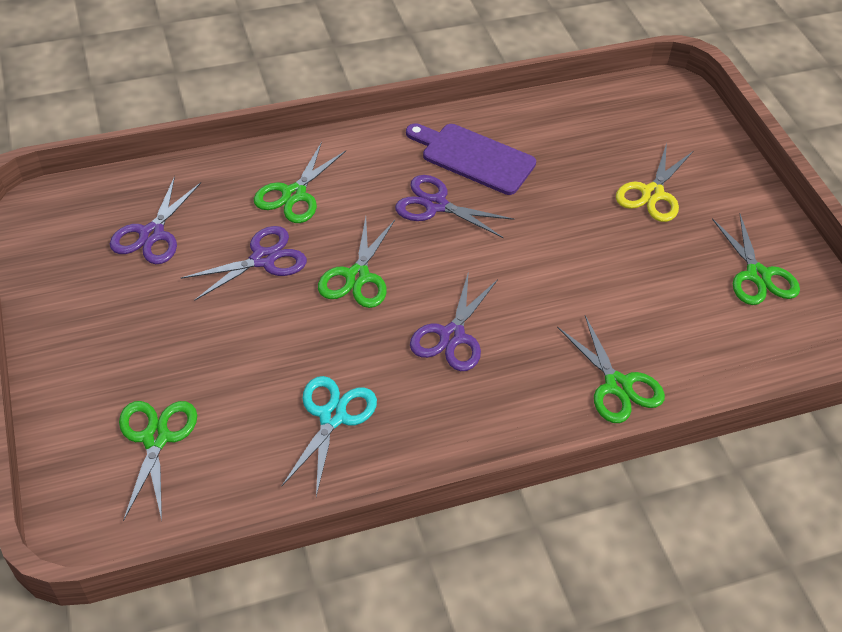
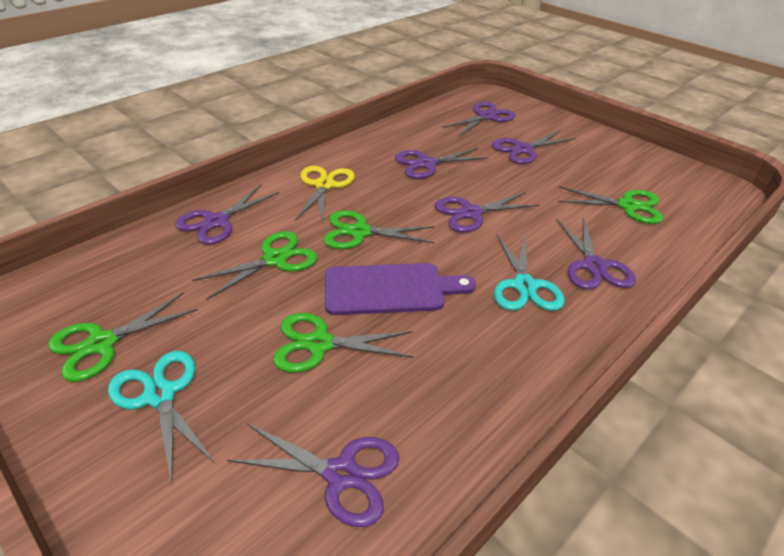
purple scissors: [110,176,201,264] [181,226,307,301] [395,175,514,238] [410,271,498,371] = 4 -> [175,185,279,245] [227,423,399,527] [395,148,489,179] [435,192,540,232] [443,102,515,136] [492,131,576,164] [556,218,636,290] = 7
turquoise scissors: [282,376,377,496] = 1 -> [108,351,215,484] [494,235,565,311] = 2

